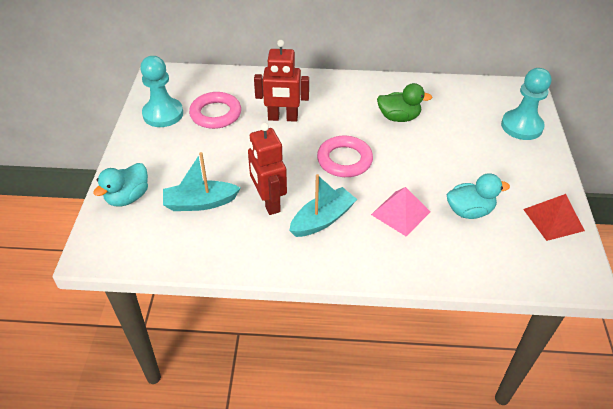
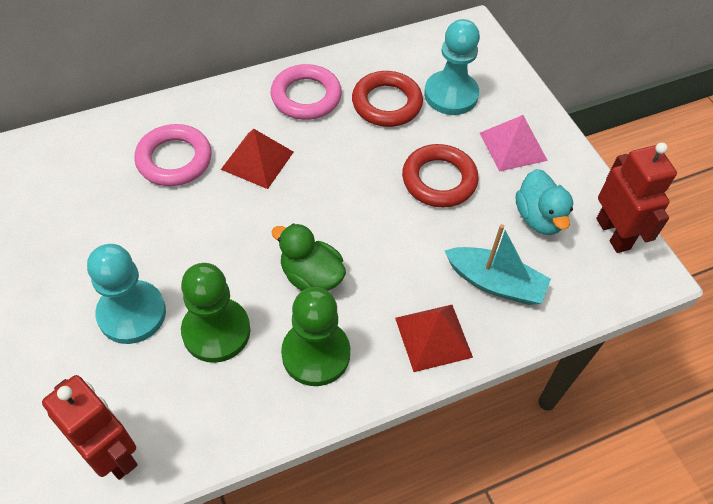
green pawn: none = 0 -> [181,263,251,363] [281,287,350,386] = 2
red pyramid: [523,194,585,241] = 1 -> [221,129,294,189] [395,305,473,372] = 2
red ring: none = 0 -> [352,71,423,127] [402,144,479,207] = 2
turquoise boat: [163,152,241,211] [289,174,357,237] = 2 -> [445,224,551,305] = 1
turquoise duck: [93,163,148,206] [447,174,510,219] = 2 -> [516,169,573,235] = 1

